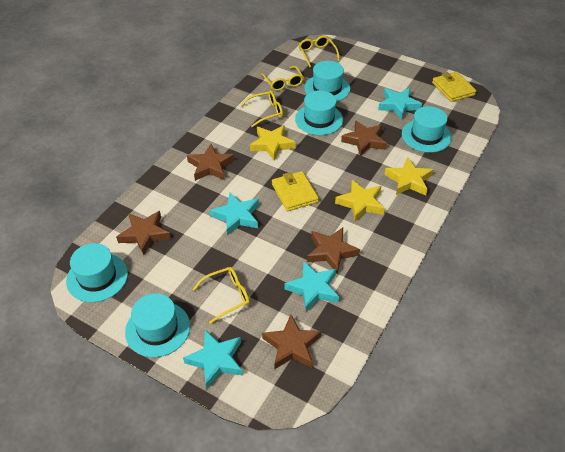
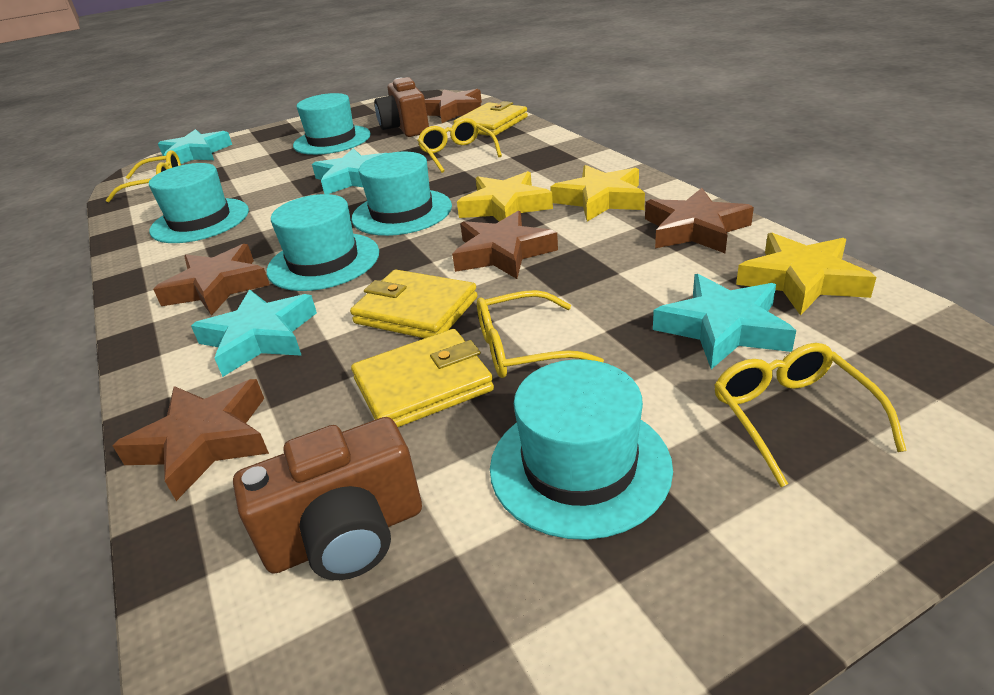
brown camera: none = 0 -> [233,417,422,580] [375,77,429,137] = 2
yellow wallet: [272,171,319,211] [432,72,476,102] = 2 -> [350,270,478,338] [351,329,494,427] [453,101,528,136] = 3

